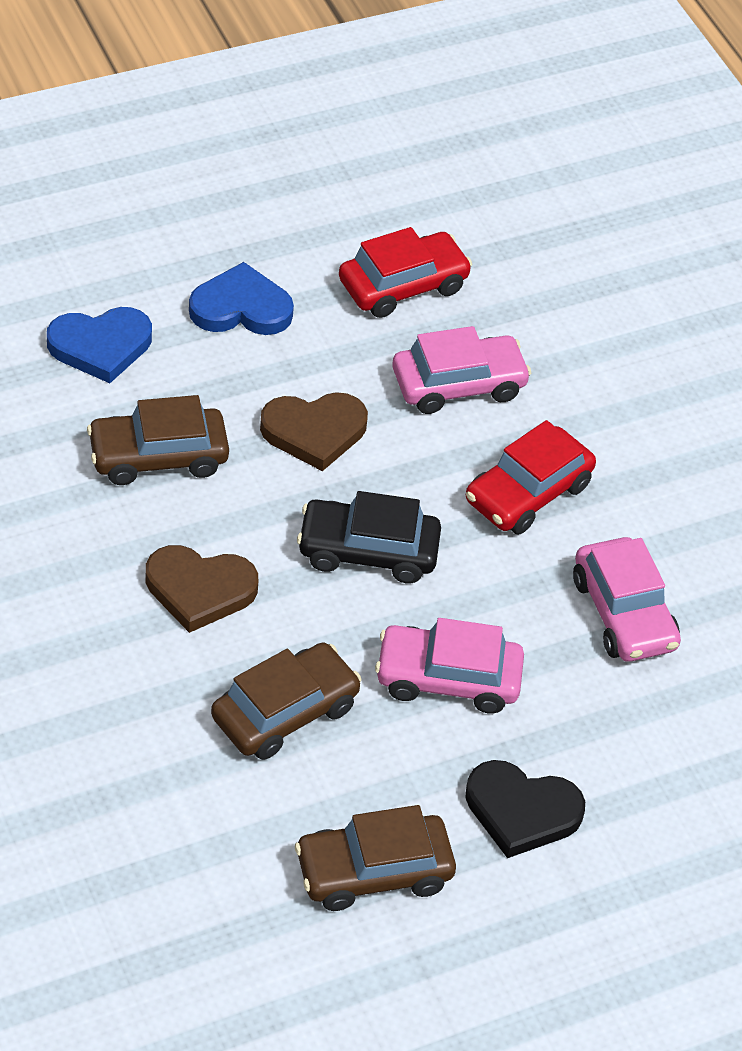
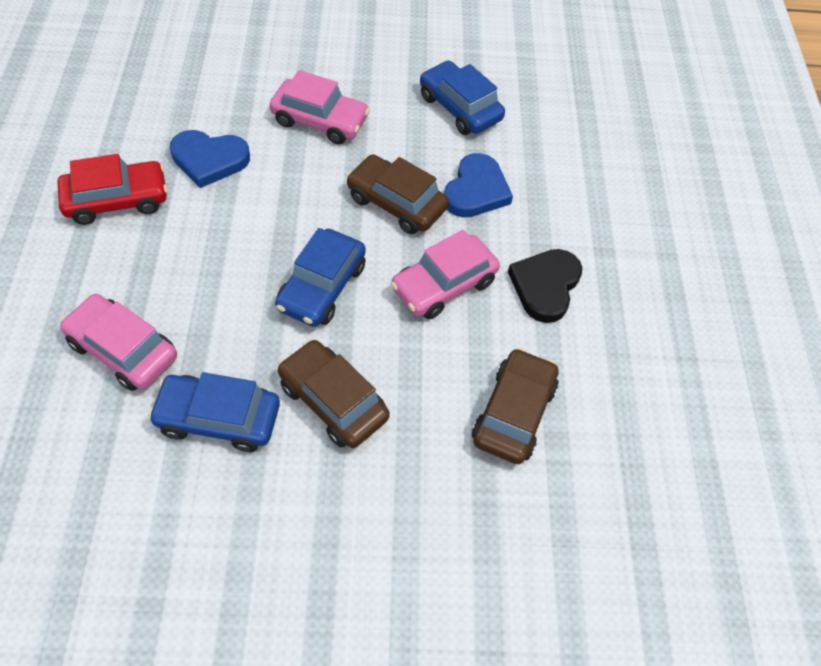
black car: [297,491,441,583] = 1 -> none = 0
blue car: none = 0 -> [148,372,280,452] [275,228,366,327] [420,60,505,135] = 3
brown heart: [146,545,258,633] [260,392,368,471] = 2 -> none = 0
red car: [339,227,472,318] [466,420,596,534] = 2 -> [57,154,168,225] = 1

